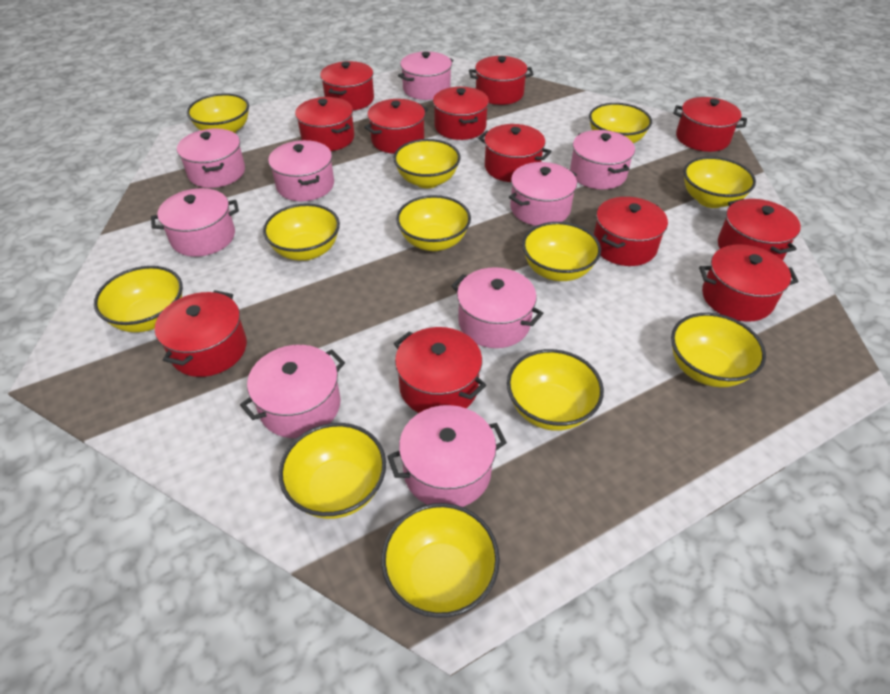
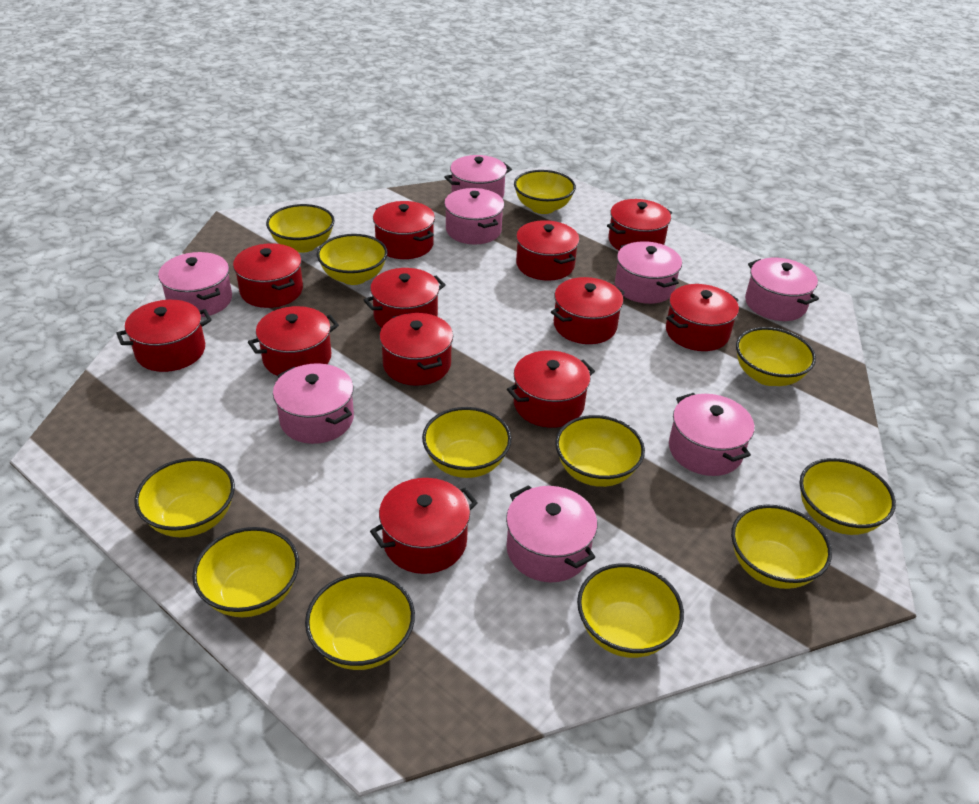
pink pot: [151,188,239,257] [177,129,245,188] [240,345,345,438] [268,140,334,201] [387,405,507,507] [398,52,453,100] [451,267,543,348] [509,162,577,226] [570,130,635,189] = 9 -> [158,252,232,317] [273,363,354,444] [444,155,512,199] [444,188,504,244] [506,485,597,582] [615,241,682,304] [669,393,754,476] [745,258,819,321] = 8

